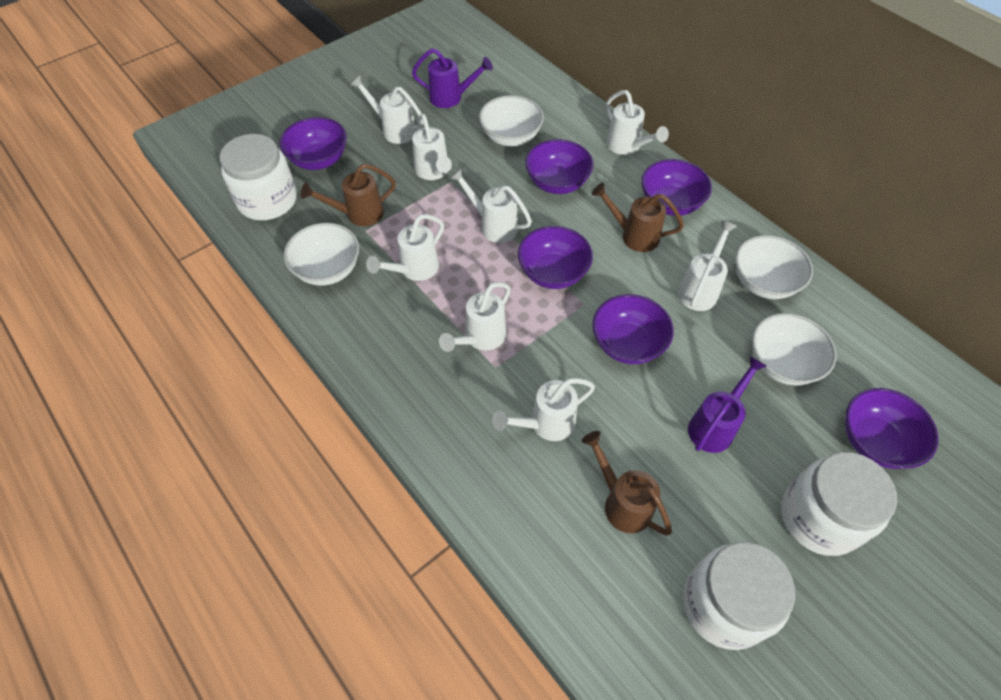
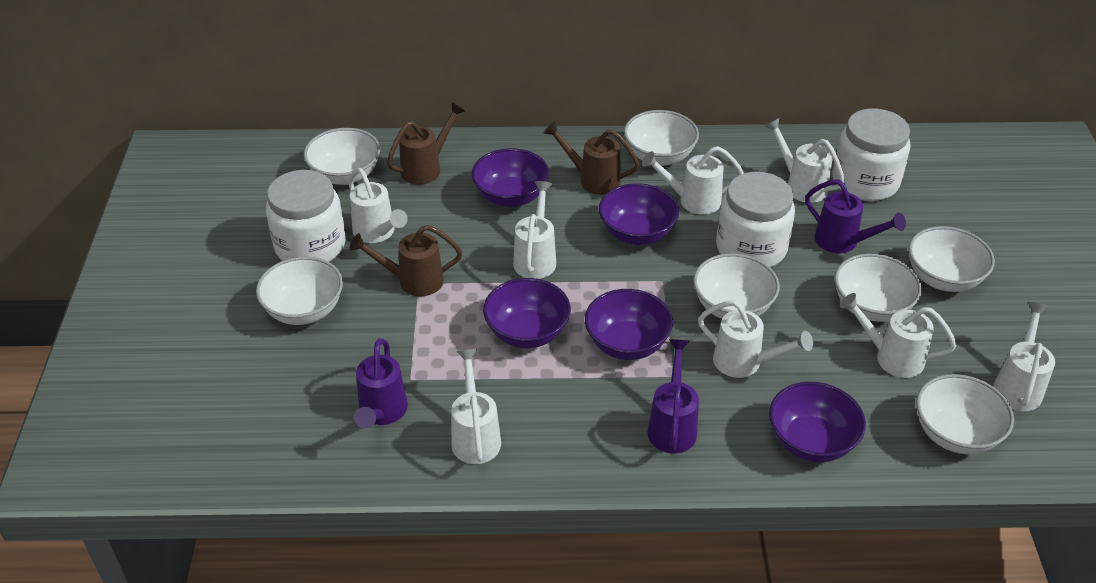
purple bowl: [280,117,347,170] [518,226,593,289] [525,139,594,194] [592,294,674,364] [641,159,712,216] [845,388,938,469] = 6 -> [471,148,549,207] [483,278,571,348] [585,289,673,360] [599,183,679,245] [769,382,866,462] = 5
purple watering can: [412,48,493,108] [688,356,767,453] = 2 -> [354,338,408,429] [647,339,699,454] [805,179,906,253] = 3
white bowl: [284,223,359,286] [479,95,544,146] [735,235,813,299] [752,313,837,386] = 4 -> [256,257,343,325] [304,128,380,185] [624,110,699,166] [693,253,780,319] [834,254,922,322] [909,226,995,292] [916,374,1014,454] = 7

